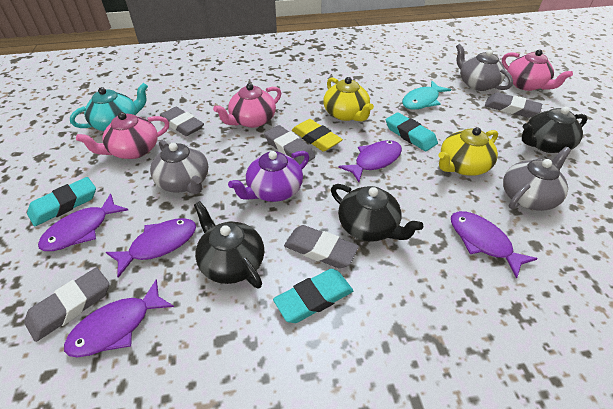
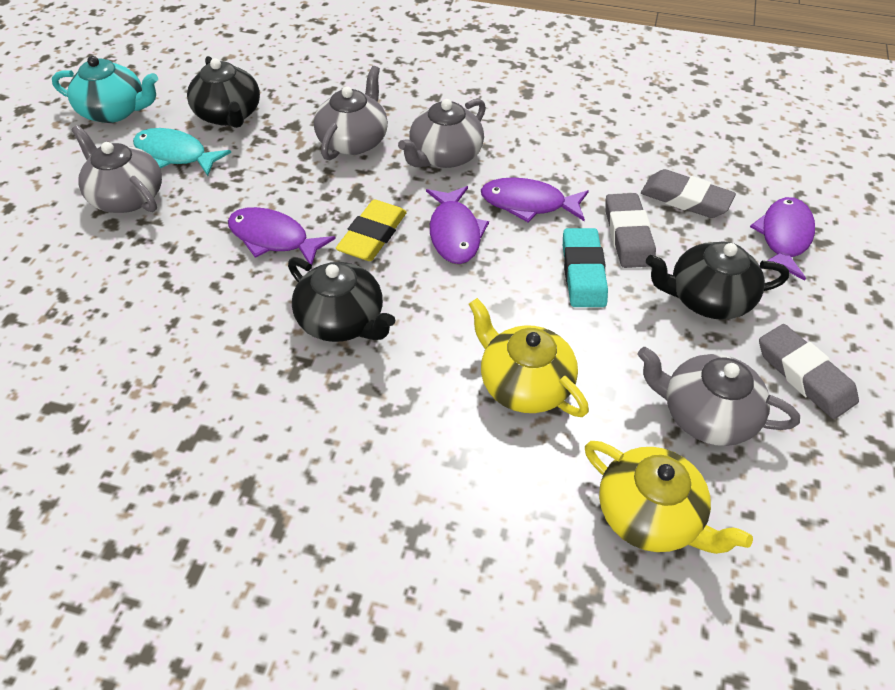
grey eraser: [24,268,110,342] [160,107,204,136] [264,125,315,165] [284,225,359,268] [485,93,542,118] = 5 -> [606,193,656,268] [641,169,736,218] [759,324,859,419] = 3
grey teapot: [150,140,208,194] [456,44,513,91] [503,147,571,211] = 3 -> [72,125,162,213] [314,66,388,160] [398,99,486,168] [638,347,800,446] = 4
pink teapot: [76,112,169,159] [213,83,281,128] [502,49,573,91] = 3 -> none = 0
purple fish: [38,194,128,251] [64,280,174,357] [106,218,196,278] [338,140,402,182] [451,211,538,279] = 5 -> [228,207,336,265] [426,186,489,264] [481,177,589,223] [750,197,815,280] = 4
purple teapot: [228,151,309,202] = 1 -> none = 0
turquoise eraser: [27,177,96,226] [273,269,353,323] [386,112,438,151] = 3 -> [563,228,608,307] = 1

